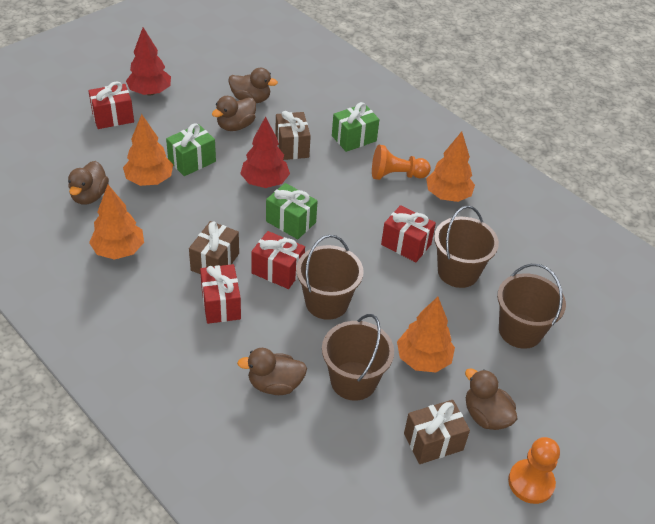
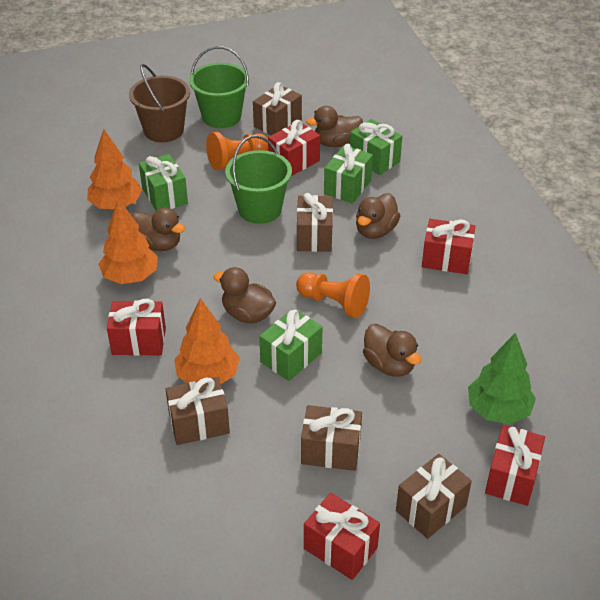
brown bucket: [296,235,364,320] [322,314,394,401] [434,205,499,288] [497,264,566,349] = 4 -> [129,64,190,142] = 1
brown gift: [189,221,239,274] [275,111,311,160] [404,400,470,464] = 3 -> [166,377,230,445] [253,82,302,135] [297,193,333,252] [301,405,362,471] [396,454,472,539] = 5
green bucket: none = 0 -> [189,46,249,128] [225,135,292,224] = 2
green gift: [166,123,216,176] [266,183,318,239] [332,102,379,152] = 3 -> [139,154,188,211] [259,308,323,381] [324,144,373,203] [350,119,402,175] = 4
green tree: none = 0 -> [468,333,536,424] = 1
orange tree: [89,185,144,260] [123,114,173,186] [397,297,455,373] [426,131,475,202] = 4 -> [87,129,142,209] [98,199,158,284] [174,298,239,384] = 3
red gift: [88,81,134,129] [200,264,241,324] [251,231,305,289] [381,205,436,262] = 4 -> [107,299,166,356] [268,120,320,176] [304,493,380,580] [422,219,476,274] [485,425,545,506] = 5
red tree: [126,27,171,96] [240,116,290,188] = 2 -> none = 0

